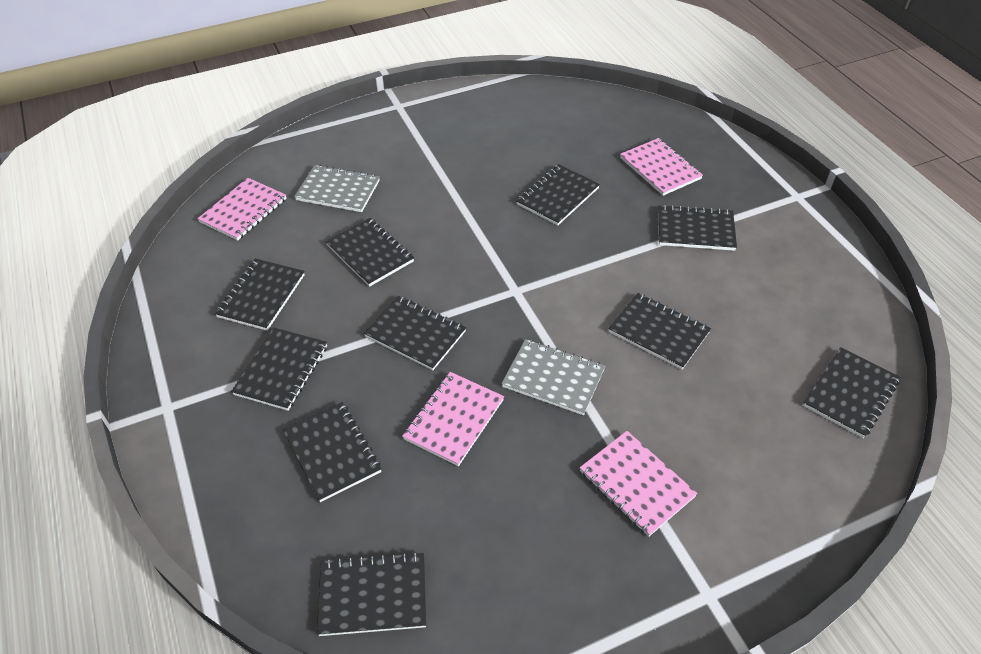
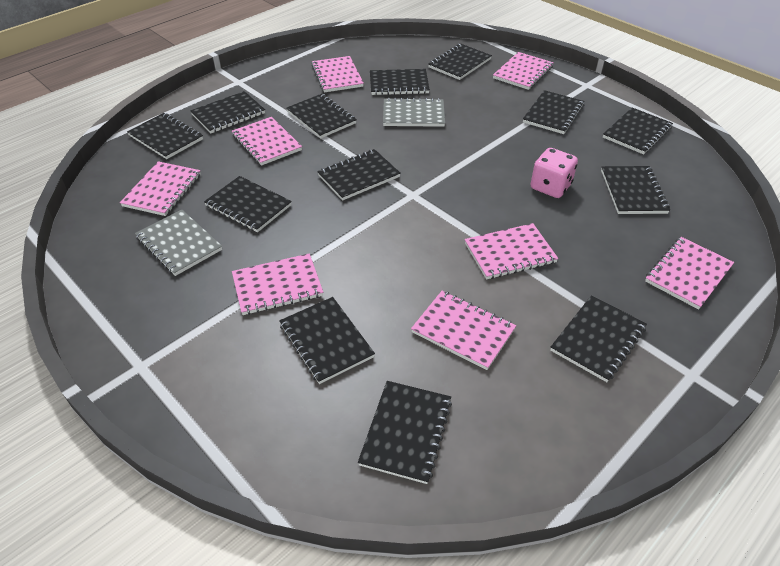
black notebook: [215,259,305,331] [231,328,327,411] [283,402,381,502] [317,552,426,636] [326,218,414,287] [364,296,466,370] [516,164,600,225] [608,293,711,370] [658,205,737,251] [803,347,900,438] = 10 -> [127,113,203,159] [190,91,265,133] [204,176,292,233] [279,297,375,384] [286,94,357,138] [317,149,401,200] [358,381,452,484] [370,69,430,95] [428,44,492,80] [523,90,585,134] [550,295,647,382] [601,166,670,214] [603,108,673,154] = 13
pink dice: none = 0 -> [531,148,578,198] = 1
pink notebook: [197,178,286,241] [402,372,504,466] [580,431,697,537] [620,138,703,196] = 4 -> [120,161,201,216] [232,117,302,166] [232,253,323,315] [311,56,364,92] [411,291,516,370] [465,223,558,279] [493,52,554,90] [645,237,734,310] = 8

